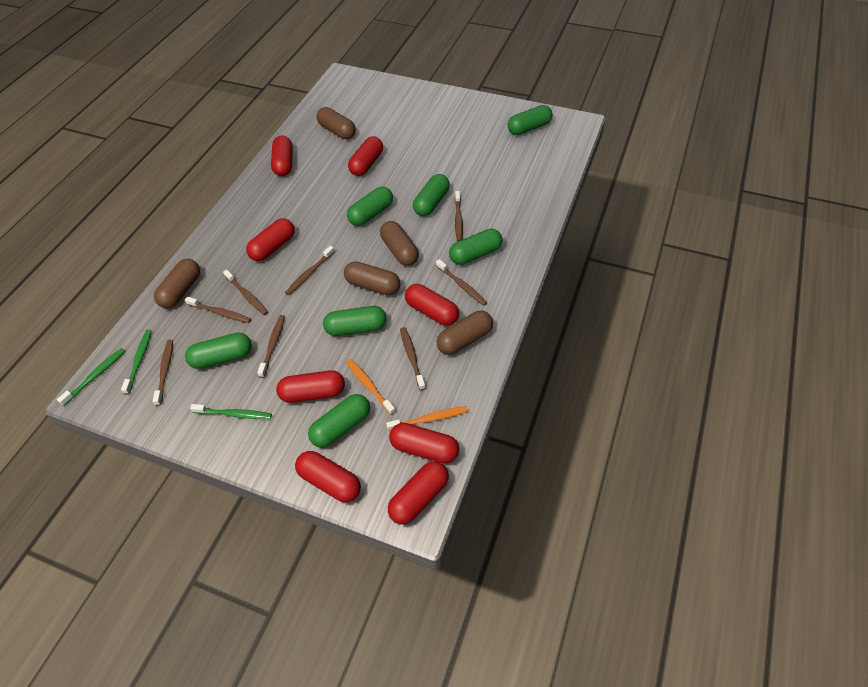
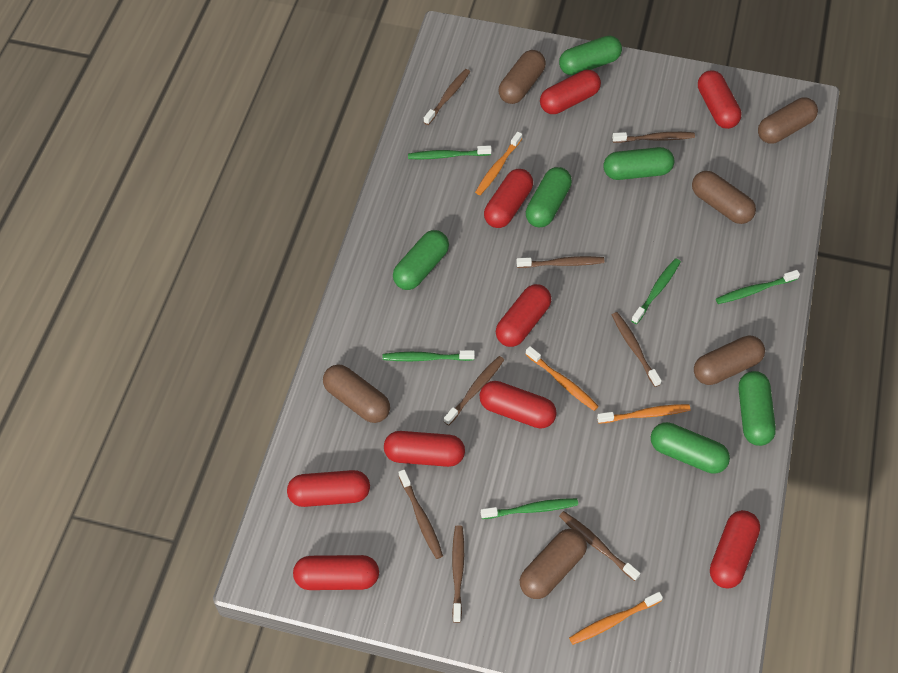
brown capsule: [154,259,200,308] [316,107,356,139] [344,261,400,295] [380,221,419,266] [436,311,493,355] = 5 -> [323,364,390,423] [499,50,546,104] [520,529,587,599] [692,171,756,224] [694,335,765,385] [758,98,818,144] = 6
green capsule: [185,333,252,369] [308,394,370,448] [323,306,386,336] [347,187,393,226] [413,174,450,216] [449,229,503,265] [508,105,552,135] = 7 -> [393,230,449,290] [526,167,572,227] [559,36,622,75] [603,147,674,180] [651,422,730,474] [739,371,776,446] = 6
green toothbrush: [57,348,125,406] [121,330,152,394] [190,404,272,419] = 3 -> [383,350,475,361] [408,145,492,159] [481,498,578,519] [631,258,681,324] [716,270,800,304] = 5
orange toothbrush: [346,359,396,415] [386,406,468,431] = 2 -> [475,132,522,195] [525,346,599,411] [569,592,663,645] [597,404,691,424] = 4
red capsule: [246,218,295,261] [271,136,293,176] [276,370,345,403] [295,451,361,502] [348,136,383,176] [388,461,449,524] [389,423,459,464] [405,284,459,326] = 8 -> [287,470,370,507] [293,555,379,590] [384,431,465,467] [479,381,557,429] [484,169,533,228] [496,284,551,347] [540,70,601,114] [698,70,742,129] [710,510,760,588] = 9

